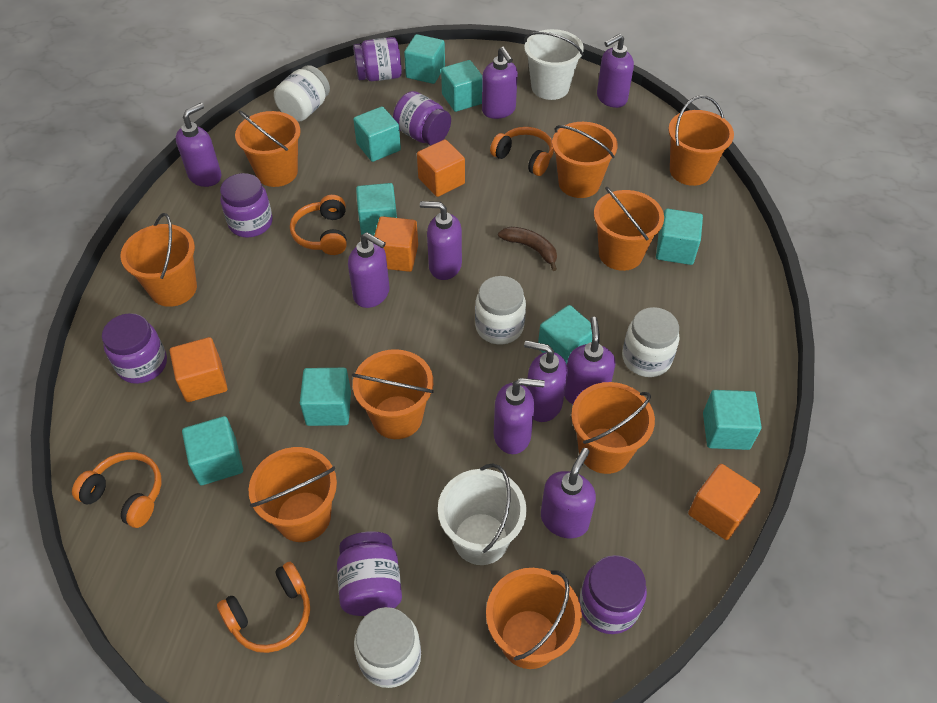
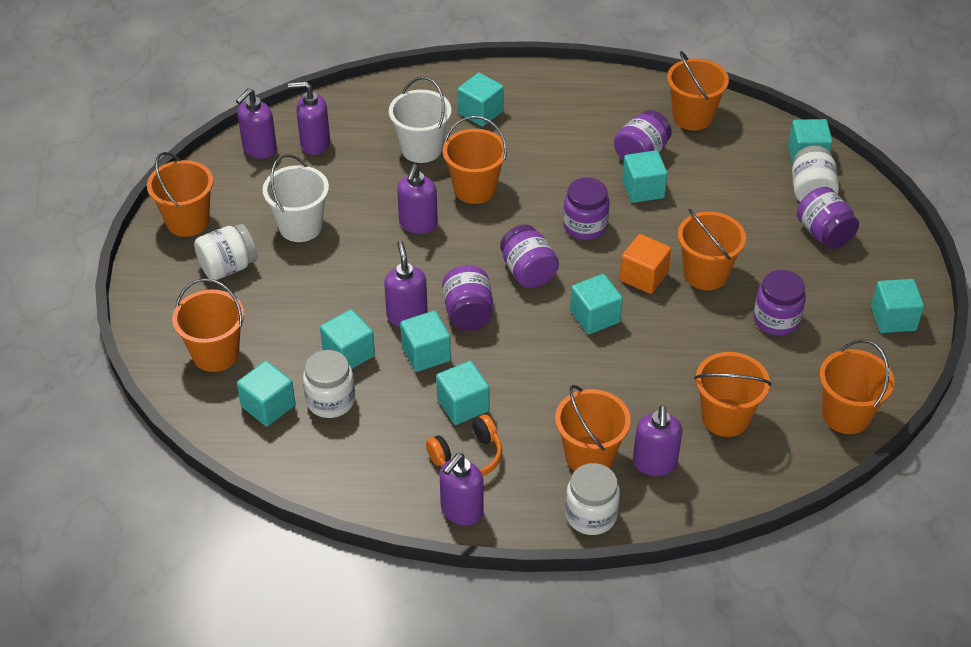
brown banana: [498,227,557,271] = 1 -> none = 0
orange bucket: [121,213,197,307] [235,110,301,187] [249,447,337,542] [352,349,434,439] [486,568,582,669] [552,122,618,198] [571,382,655,474] [594,187,664,271] [668,95,734,186] = 9 -> [147,152,213,237] [172,278,244,372] [443,116,507,204] [555,385,631,471] [667,51,729,131] [678,209,746,290] [694,352,771,437] [820,339,894,434] = 8
orange cube: [170,337,227,402] [374,216,418,272] [417,139,465,197] [688,464,761,540] = 4 -> [619,234,671,294] = 1
orange headphones: [72,452,162,528] [217,562,310,653] [290,195,347,255] [490,127,554,176] = 4 -> [426,414,502,476] = 1
purple soap dispenser: [176,103,221,187] [348,232,390,308] [420,201,462,280] [482,47,518,119] [494,378,545,454] [524,340,568,422] [541,448,596,538] [564,317,615,404] [597,34,634,108] = 9 -> [236,88,277,159] [288,81,330,155] [384,240,428,326] [397,164,438,234] [440,453,484,526] [633,405,683,476] = 6

